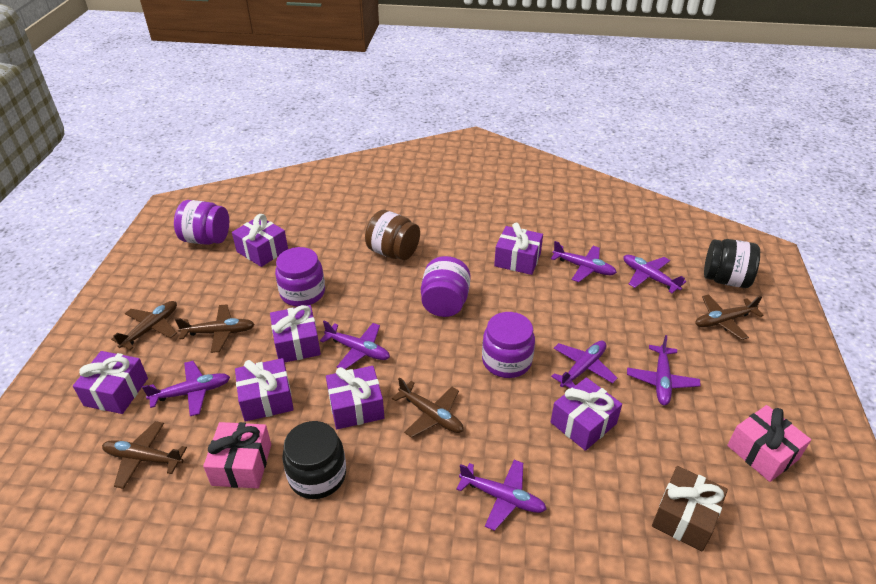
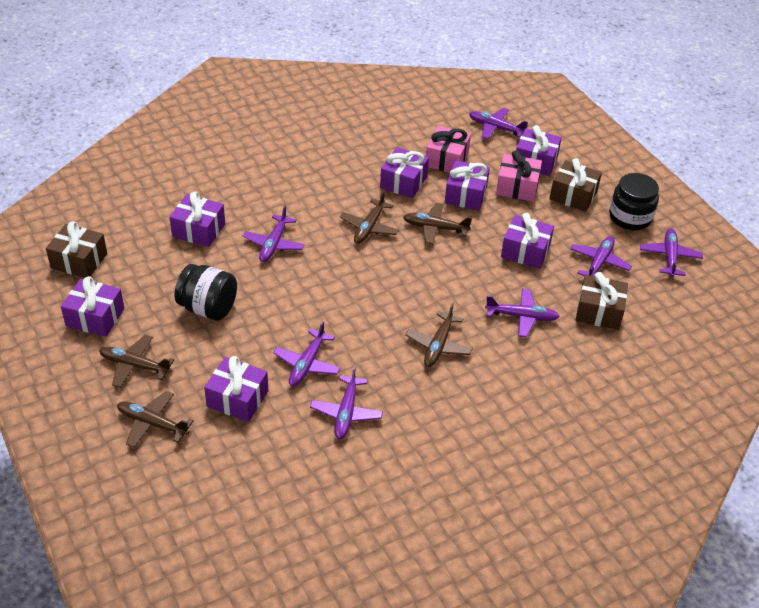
brown gift: [652,466,728,551] = 1 -> [46,221,107,278] [549,158,602,212] [576,272,628,330] = 3
brown jar: [365,210,420,260] = 1 -> none = 0
purple jar: [174,200,229,245] [275,247,325,307] [421,256,471,317] [482,312,535,378] = 4 -> none = 0

